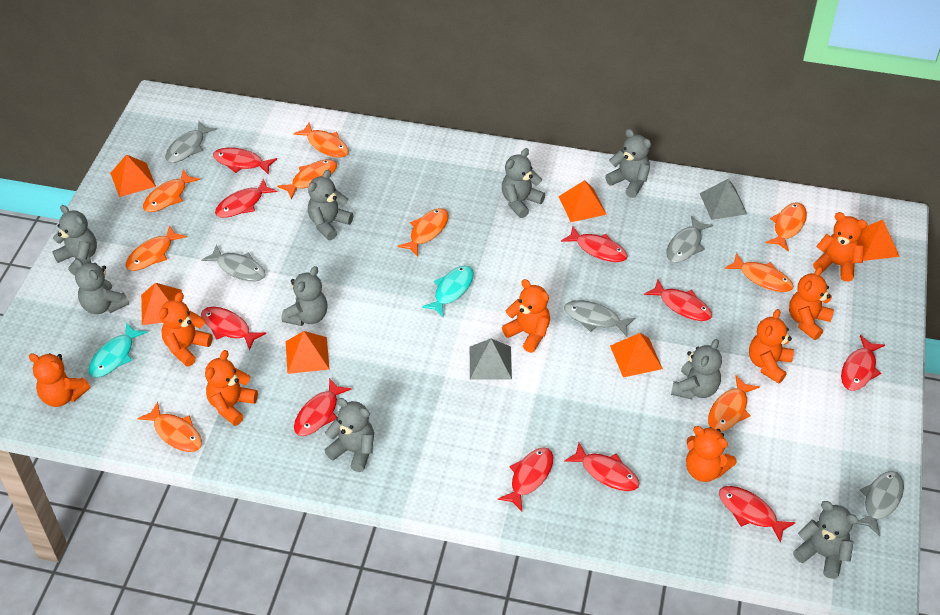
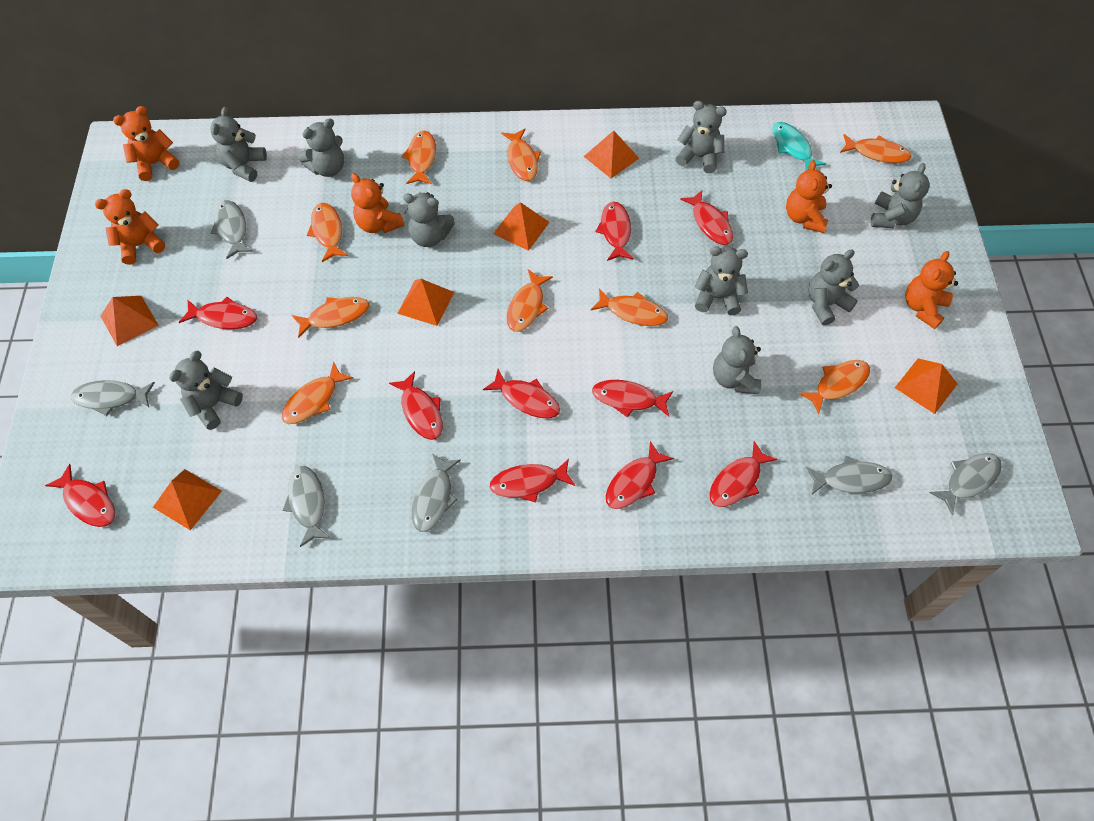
grey fish: [165,122,217,163] [201,244,266,282] [564,300,635,336] [666,216,713,263] [857,471,904,536] = 5 -> [71,380,155,416] [211,200,253,259] [283,466,331,547] [412,453,461,532] [806,455,892,495] [929,453,1002,515] = 6
grey pyramid: [470,339,512,380] [700,179,747,220] = 2 -> none = 0
orange teddy bear: [29,353,90,407] [159,292,213,367] [205,350,258,426] [502,279,550,353] [686,426,736,482] [749,309,794,384] [789,266,834,340] [813,212,868,282] = 8 -> [95,189,165,265] [113,106,179,181] [351,173,404,233] [786,160,832,233] [905,251,958,329] = 5
turquoise fish: [89,322,147,378] [422,265,474,318] = 2 -> [772,122,826,171] = 1

